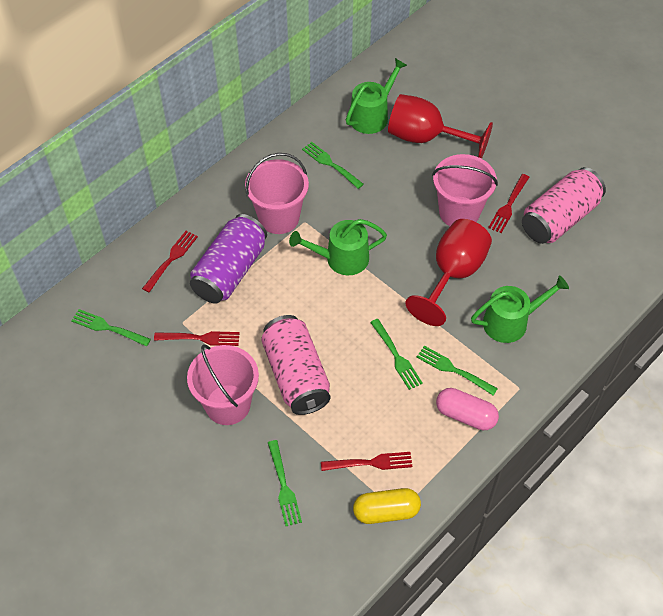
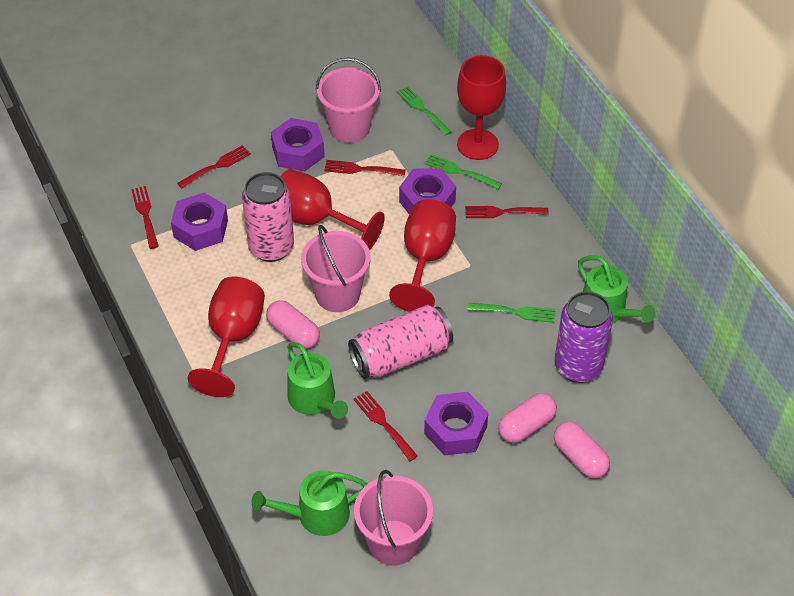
green fork: [71,309,151,346] [268,440,302,526] [302,142,364,189] [370,319,423,390] [417,346,498,396] = 5 -> [396,86,452,136] [424,154,502,189] [467,303,555,323] = 3
pink capsule: [436,388,499,430] = 1 -> [266,300,320,349] [498,393,557,443] [554,422,610,478] = 3
purple nut: none = 0 -> [171,193,228,251] [271,118,325,172] [399,168,456,214] [424,392,488,456] = 4
red fork: [142,231,198,292] [154,331,240,346] [321,452,412,471] [488,174,529,233] = 4 -> [131,186,159,249] [177,145,251,189] [324,160,406,176] [354,391,418,461] [465,206,549,218] = 5
red goblet: [388,94,493,159] [405,219,492,326] = 2 -> [187,277,265,397] [280,169,385,250] [389,199,456,312] [457,55,506,160] = 4
yellow capsule: [353,488,421,524] = 1 -> none = 0

